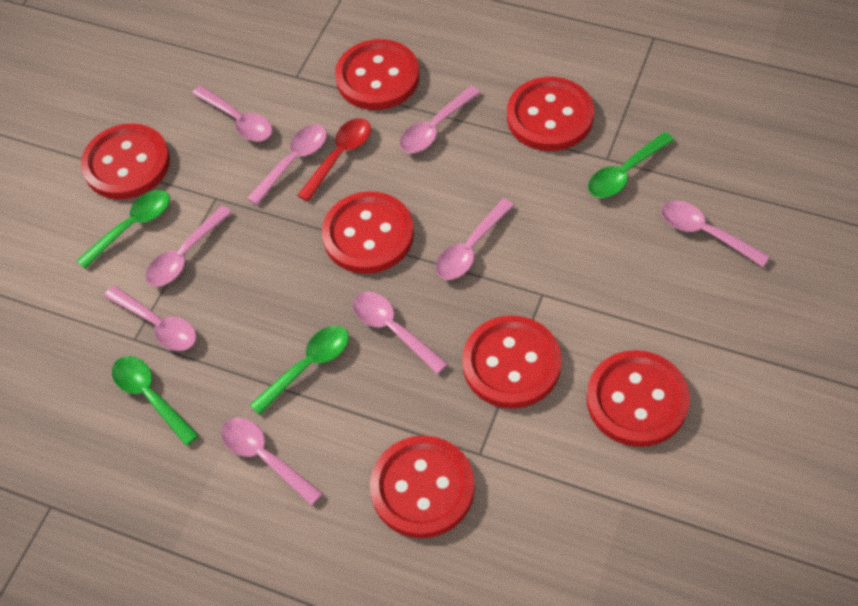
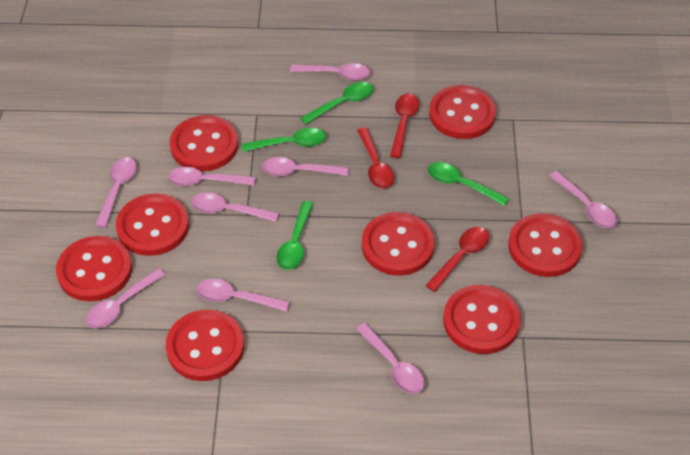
red button: [81,123,170,199] [322,191,414,274] [335,39,420,110] [370,436,475,538] [462,315,562,409] [507,77,594,151] [586,350,690,447] = 7 -> [56,236,132,301] [116,194,189,256] [166,310,244,381] [170,115,238,171] [362,212,435,276] [429,85,496,139] [443,285,521,354] [508,213,583,277] = 8
red spoon: [297,118,371,202] = 1 -> [357,127,394,189] [390,94,420,158] [425,227,489,292] = 3

